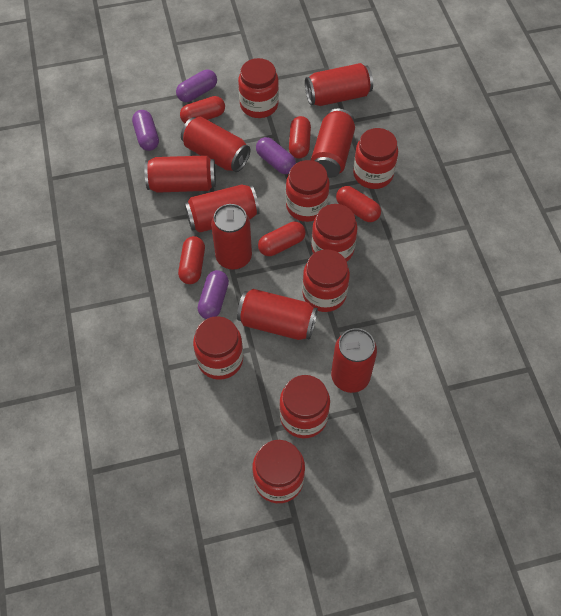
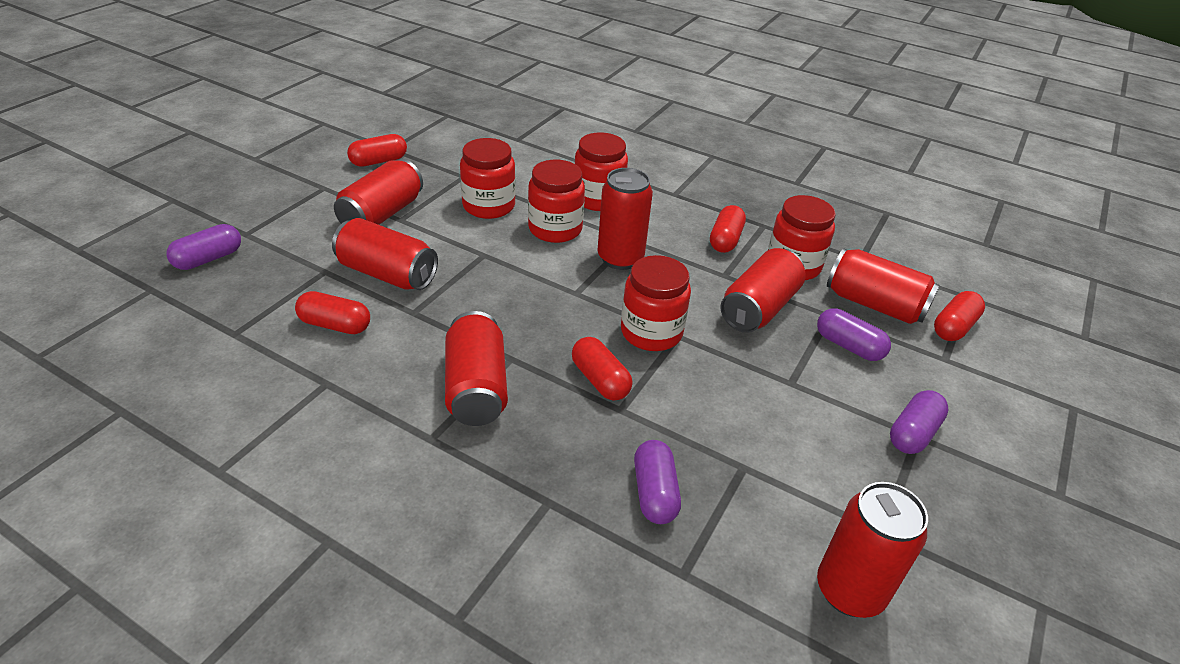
red can: [145,155,216,193] [181,116,251,172] [184,185,260,232] [211,204,252,270] [237,289,318,340] [305,63,373,106] [311,109,355,178] [331,328,377,393] = 8 -> [332,218,438,290] [334,159,423,225] [445,311,508,426] [598,168,653,270] [721,248,806,333] [817,482,928,618] [827,248,940,324] = 7
red jar: [193,316,243,380] [238,58,279,118] [253,440,305,503] [279,375,330,438] [286,160,330,222] [302,249,350,312] [311,204,358,261] [353,128,398,189] = 8 -> [460,138,516,219] [528,160,585,243] [575,132,628,211] [621,255,691,351] [768,195,836,280] = 5

